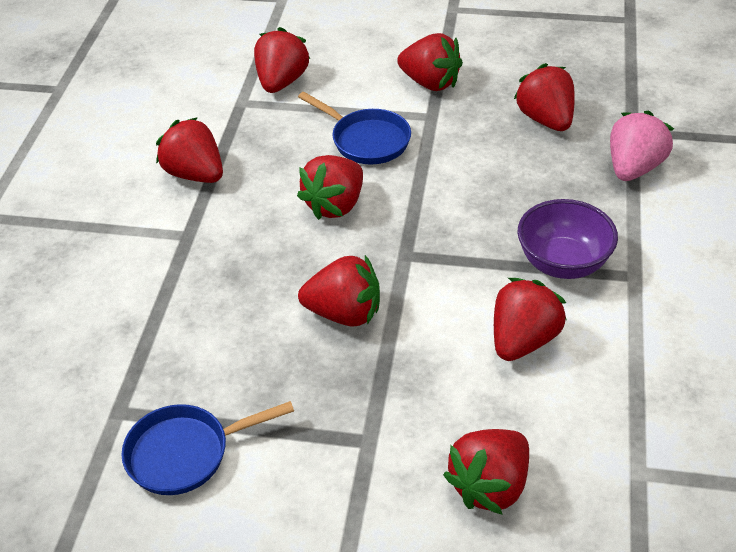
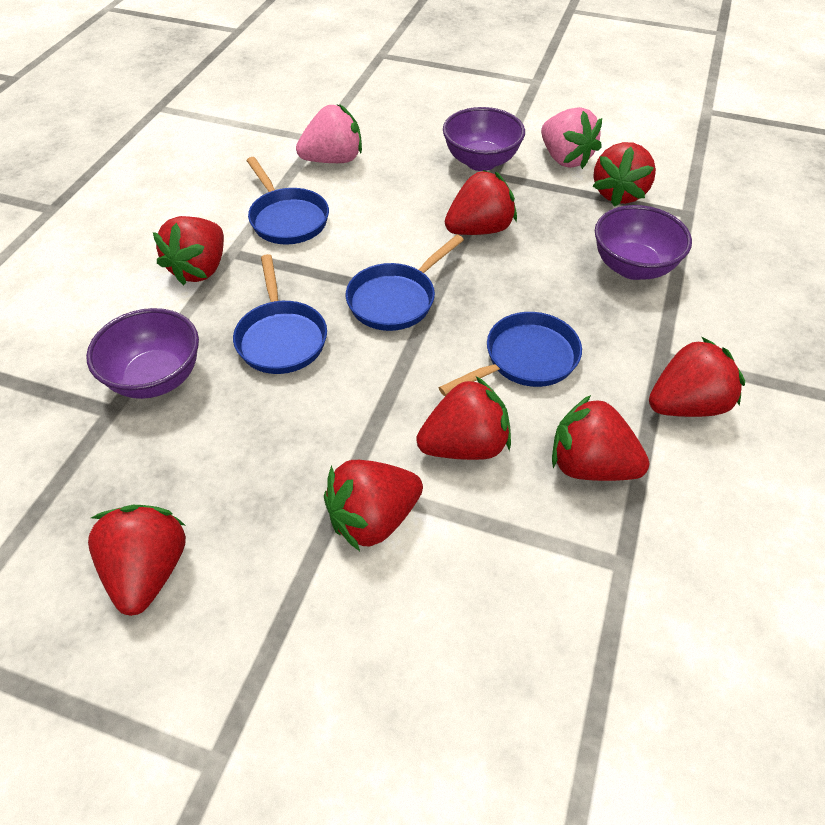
blue pan: [121,401,294,495] [298,92,411,164] = 2 -> [233,254,327,374] [246,157,329,245] [346,235,464,331] [439,312,582,396] = 4
pink strawberry: [610,110,674,181] = 1 -> [296,104,362,163] [541,107,602,169] = 2
purple bowl: [518,199,618,279] = 1 -> [86,308,199,399] [443,107,525,171] [595,205,692,280] = 3

